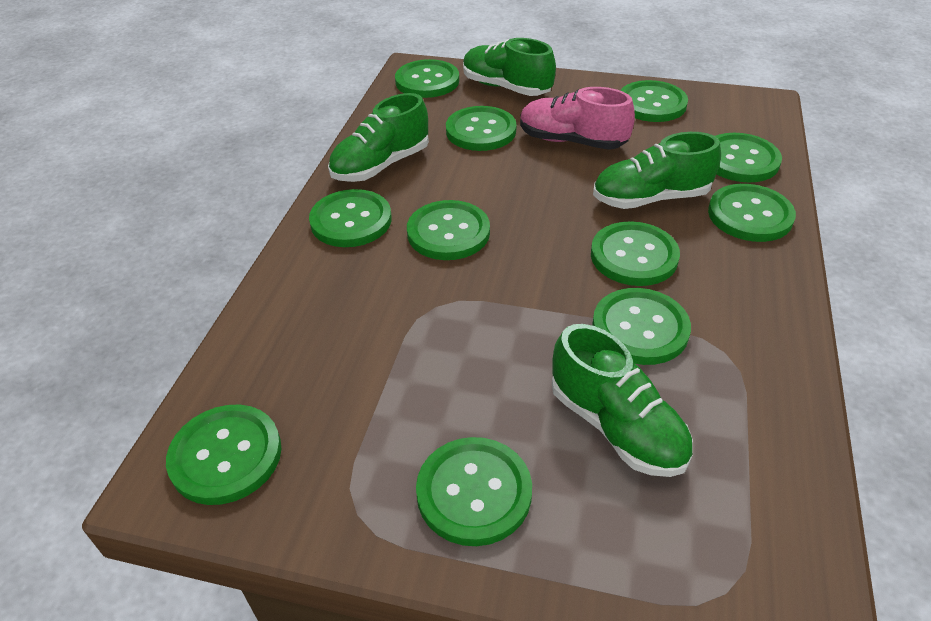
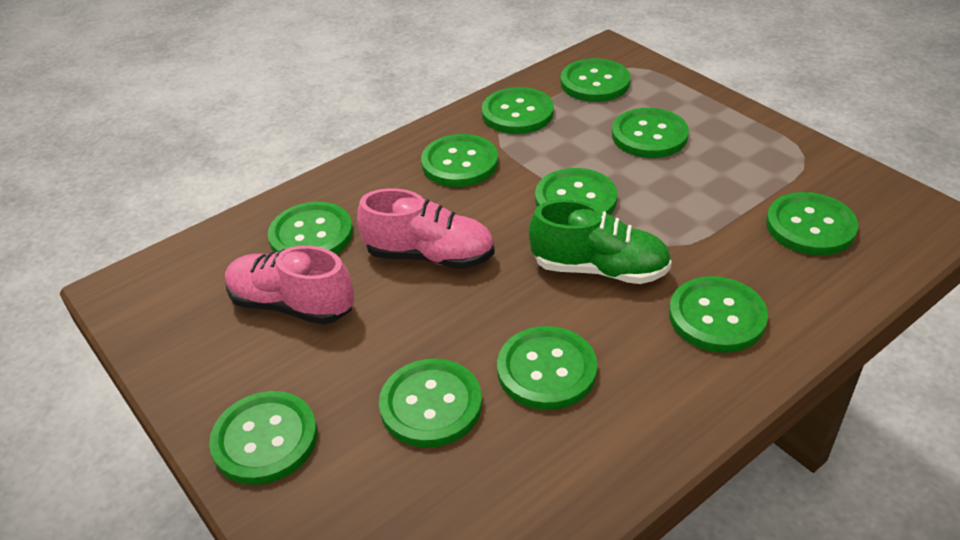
green shoe: [328,93,429,182] [463,38,556,96] [552,324,693,477] [593,132,721,209] = 4 -> [529,199,672,284] = 1
pink shoe: [520,87,635,150] = 1 -> [225,246,354,325] [357,188,495,269] = 2

